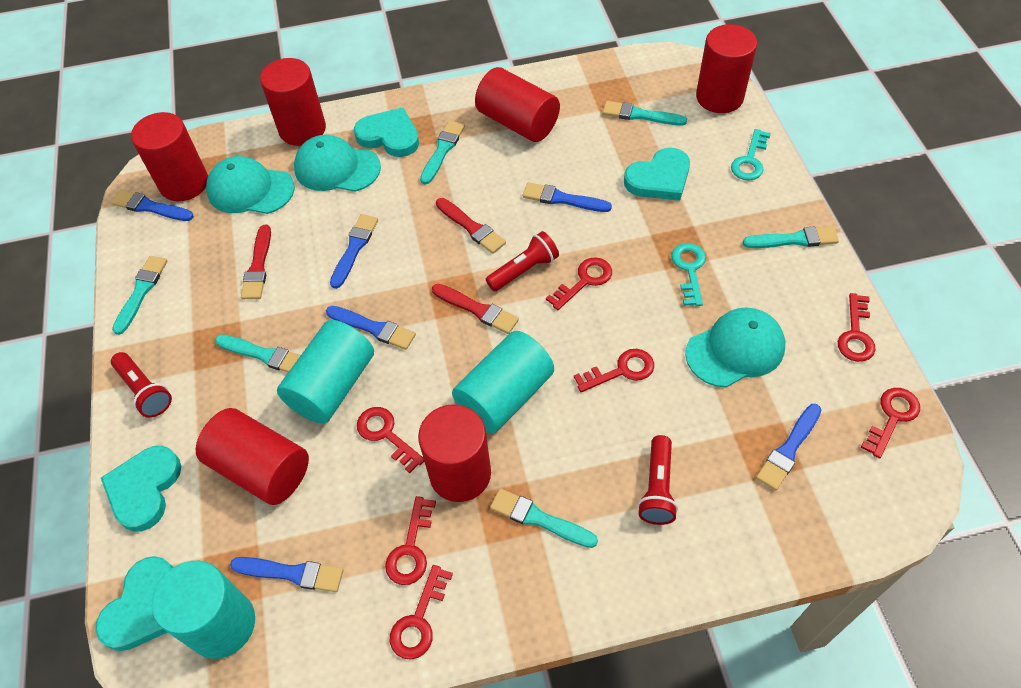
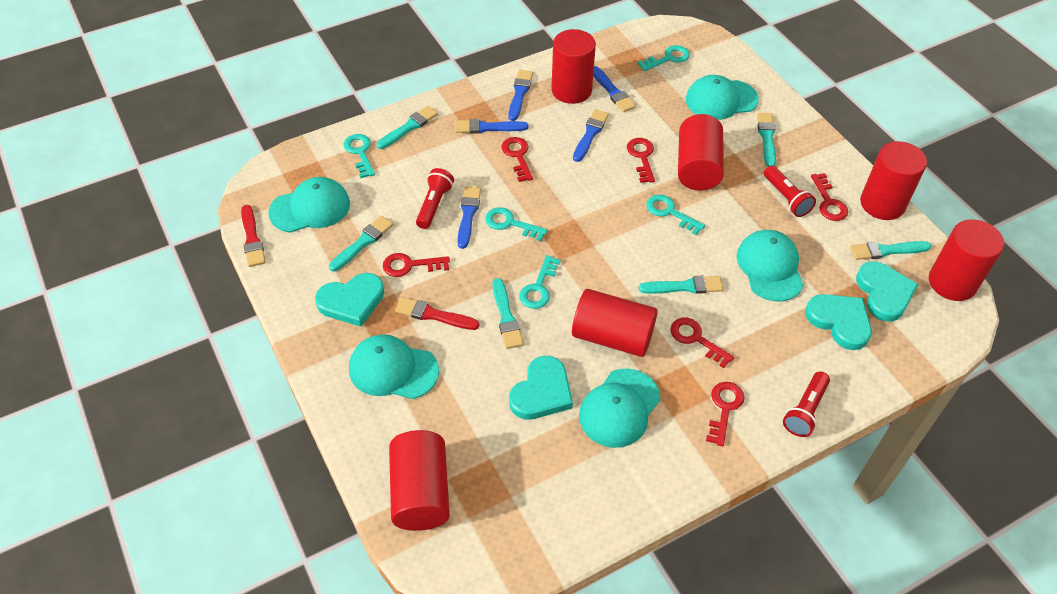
blue brush: [111,190,194,221] [230,557,343,592] [326,306,416,350] [330,214,378,289] [523,182,612,212] [756,404,821,491] = 6 -> [455,119,528,134] [457,186,481,249] [508,70,533,121] [573,109,609,162] [593,66,636,112] = 5
red brush: [241,225,271,299] [432,284,519,334] [436,198,506,254] = 3 -> [241,205,266,267] [395,297,479,330] = 2
red key: [357,407,424,473] [385,496,436,585] [390,565,453,660] [546,257,612,310] [574,349,654,392] [838,293,875,362] [861,388,920,459] = 7 -> [383,253,450,277] [502,137,533,182] [627,138,655,183] [670,318,734,368] [706,382,744,446] [811,173,848,221] = 6
turquoise cap: [206,156,295,214] [294,135,381,192] [685,307,785,387] = 3 -> [268,177,350,233] [349,334,439,399] [579,369,660,448] [686,75,759,120] [737,230,804,302] = 5
turquoise cylinder: [151,560,255,659] [277,320,374,424] [452,331,554,433] = 3 -> none = 0
turquoise key: [671,243,706,306] [731,129,771,181] = 2 -> [343,134,375,178] [485,207,548,241] [519,255,561,309] [637,45,690,71] [646,195,705,235] = 5

